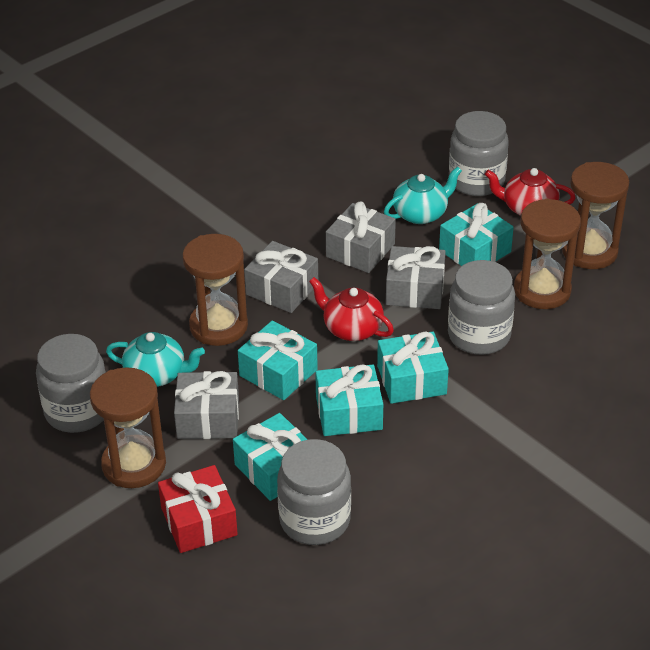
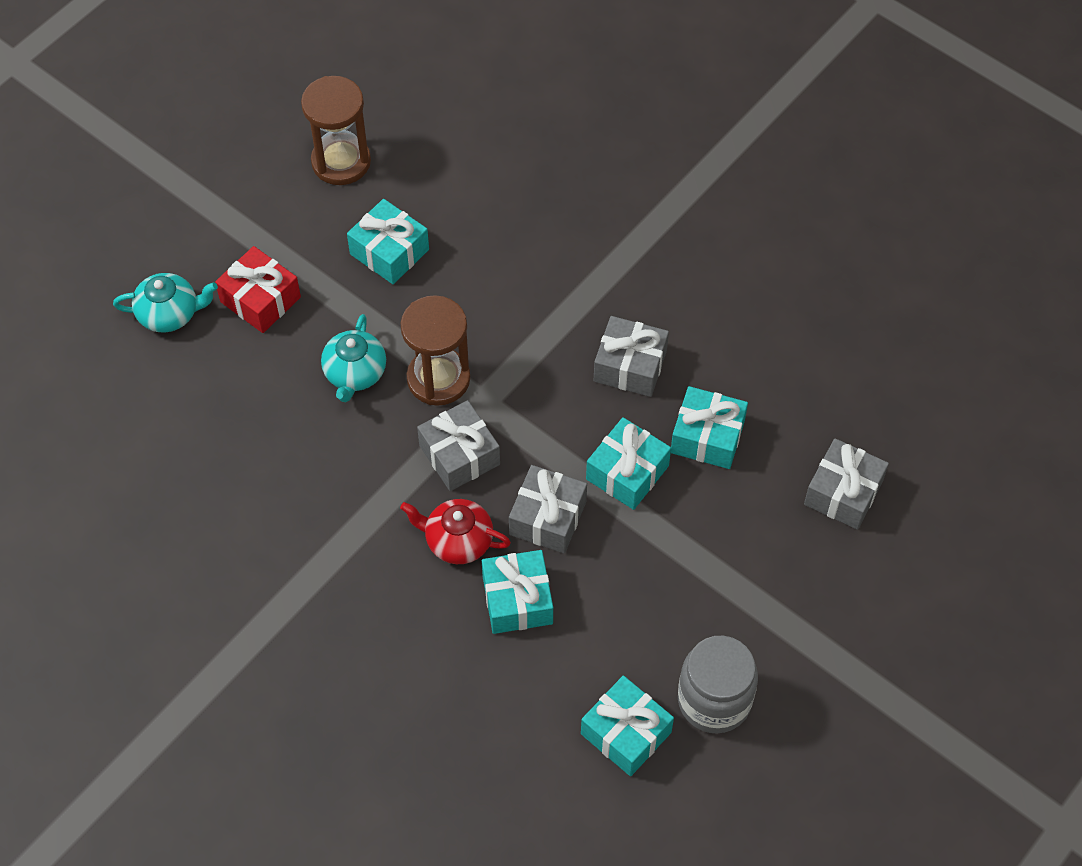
brown hourglass: [90,367,166,488] [182,234,248,346] [514,199,581,309] [562,162,629,269] = 4 -> [301,76,371,185] [401,295,470,406] = 2
grey jar: [36,334,106,433] [277,439,351,545] [448,260,515,355] [449,111,509,196] = 4 -> [678,636,758,733] = 1
red teapot: [309,277,394,341] [485,168,576,216] = 2 -> [400,499,511,564] = 1

